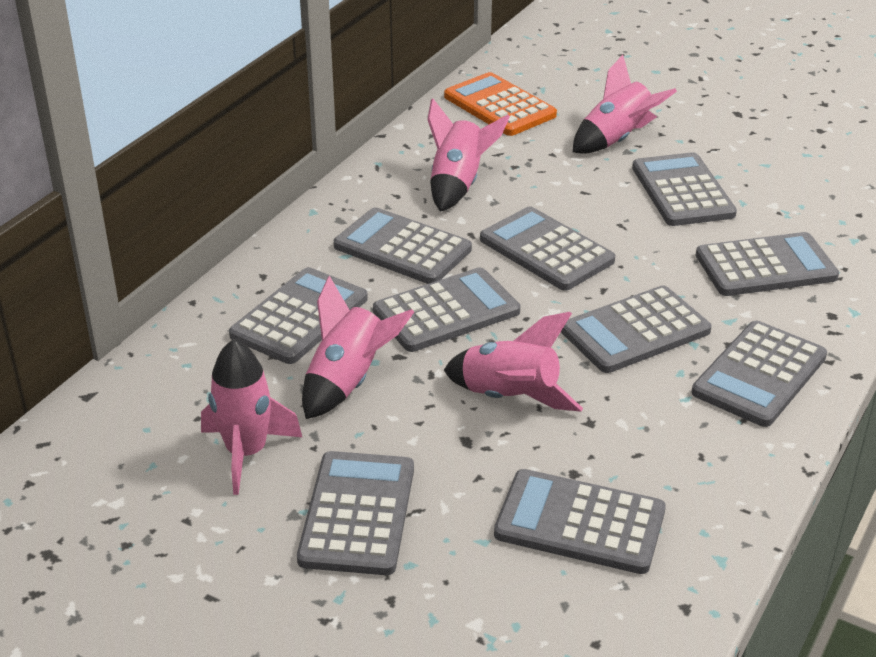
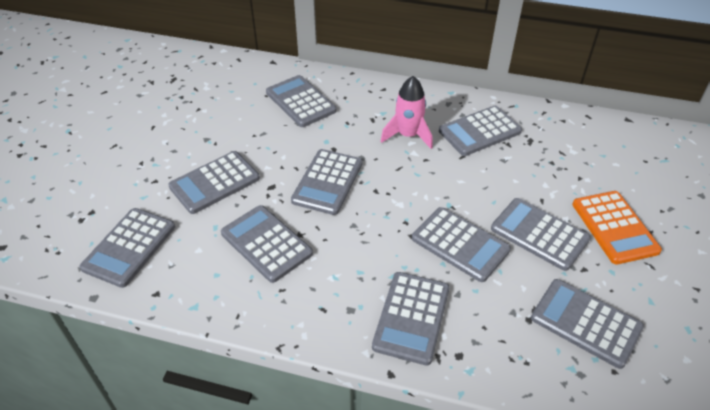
pink rocket: [201,339,302,495] [302,276,414,419] [427,98,510,212] [444,312,583,412] [573,55,677,154] = 5 -> [381,76,433,149] = 1

